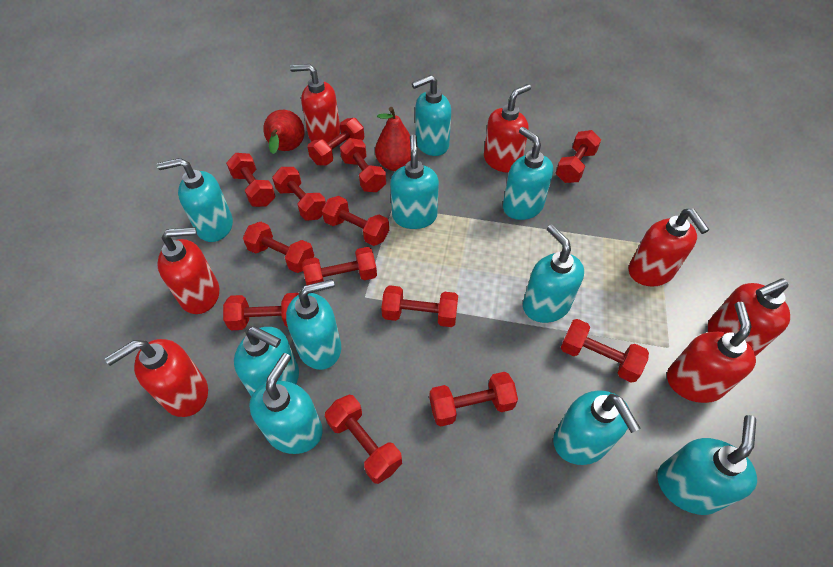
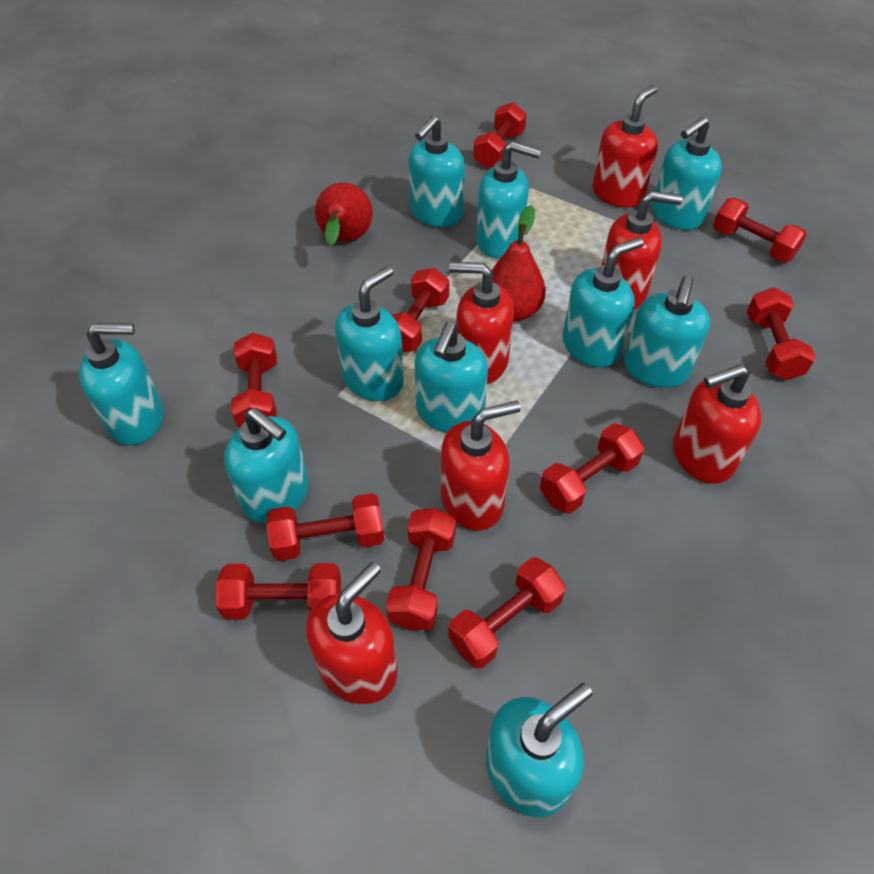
red dumbbell: [223,293,299,330] [226,153,276,207] [243,222,314,273] [272,167,326,220] [302,247,377,285] [307,118,364,166] [322,196,389,246] [325,395,402,484] [340,138,386,192] [381,285,458,327] [429,372,518,426] [556,130,601,183] [560,319,649,383] = 13 -> [216,563,341,620] [231,333,277,427] [266,493,384,561] [386,508,456,630] [391,268,449,352] [448,557,566,669] [473,102,527,169] [540,423,644,514] [713,198,807,263] [747,287,816,380] = 10
red soap dispenser: [105,339,208,417] [157,227,219,314] [290,64,341,143] [484,84,531,173] [629,209,709,287] [667,302,756,403] [708,279,790,357] = 7 -> [306,562,397,704] [441,401,521,530] [449,262,514,384] [592,85,658,208] [601,191,683,309] [673,364,762,484] = 6

